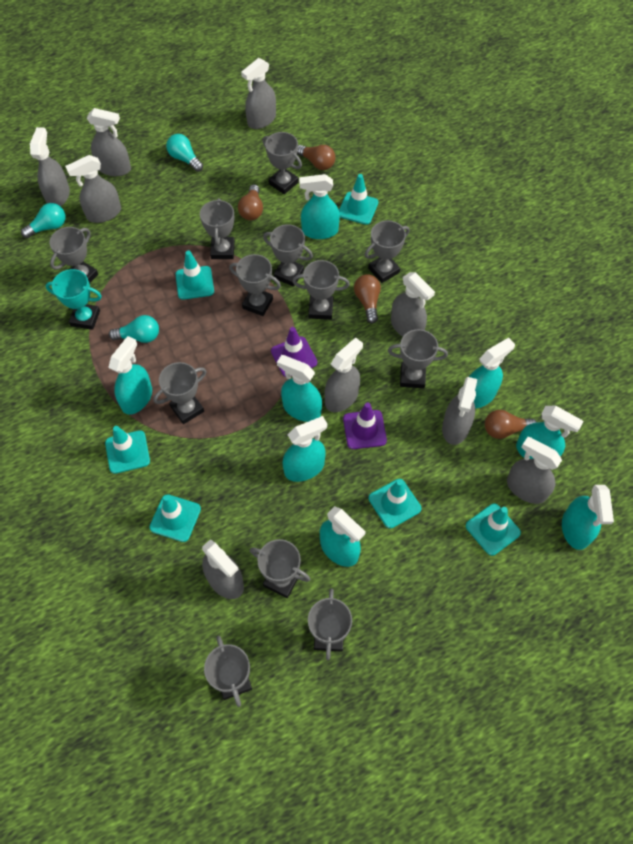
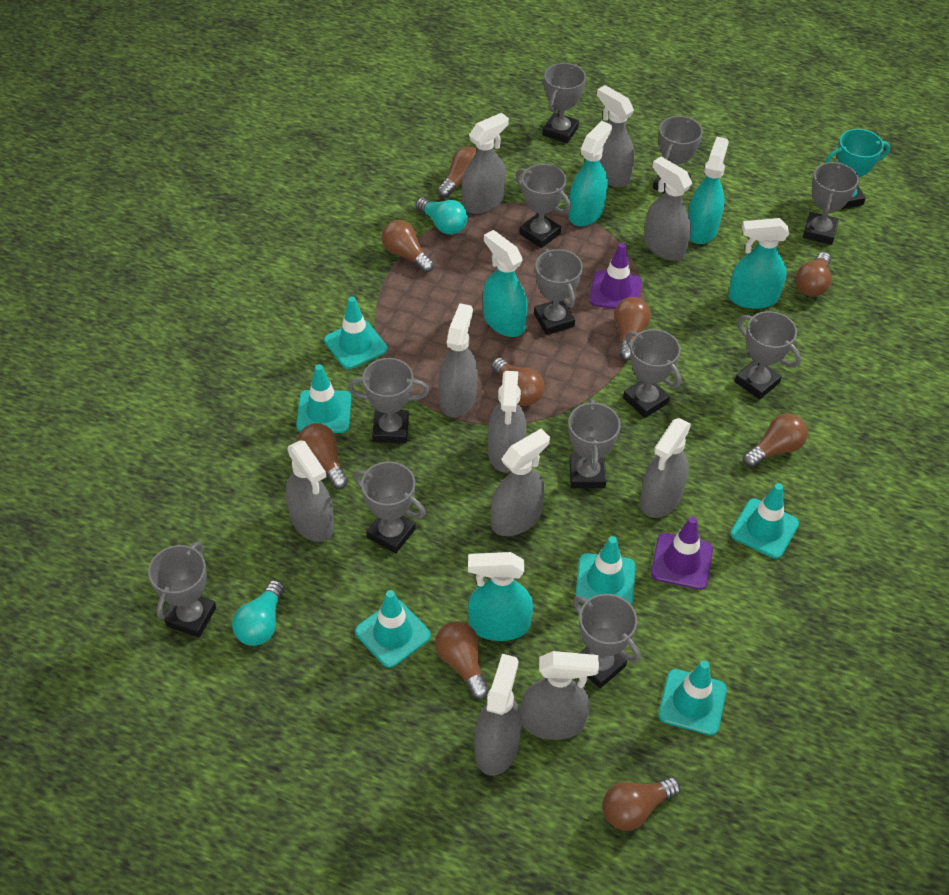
brown light bulb: [238,184,263,220] [297,145,335,170] [354,274,381,324] [485,410,537,439] = 4 -> [297,423,348,489] [382,220,434,273] [435,621,489,700] [437,146,477,198] [491,358,544,406] [603,777,680,831] [614,297,651,361] [743,414,808,467] [795,252,832,297] = 9
grey spray bottle: [30,127,70,206] [65,155,121,223] [87,108,131,176] [202,539,244,599] [241,58,276,129] [324,338,363,412] [391,272,435,337] [442,377,477,445] [507,437,562,504] = 9 -> [286,440,334,542] [438,303,478,418] [462,113,509,214] [474,654,522,776] [488,371,527,472] [491,429,550,536] [521,651,599,740] [597,85,635,187] [640,418,691,518] [644,156,692,261] = 10
turquoise light bulb: [21,203,66,238] [109,315,159,343] [166,134,203,172] = 3 -> [232,580,285,646] [416,197,468,234] = 2
turquoise spray bottle: [108,336,152,415] [277,355,322,422] [283,416,327,482] [299,174,340,239] [320,506,366,567] [469,337,515,409] [516,406,583,459] [562,485,614,550] = 8 -> [468,552,533,641] [483,230,528,337] [568,121,612,226] [688,137,729,244] [728,218,790,309] = 5

